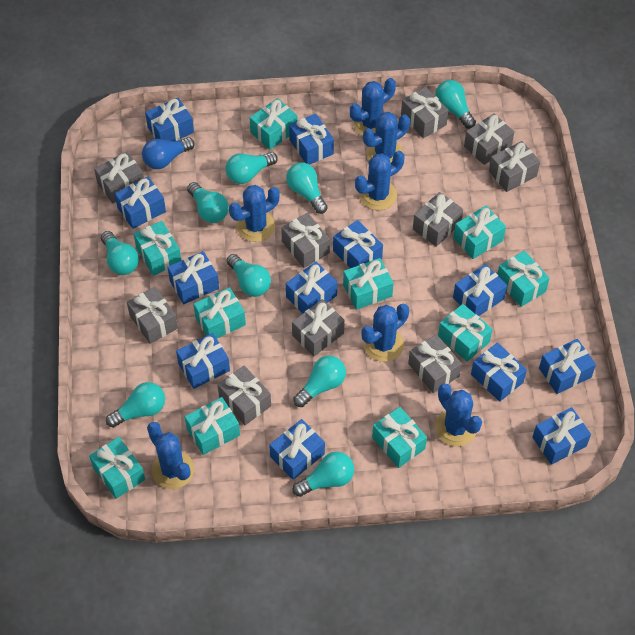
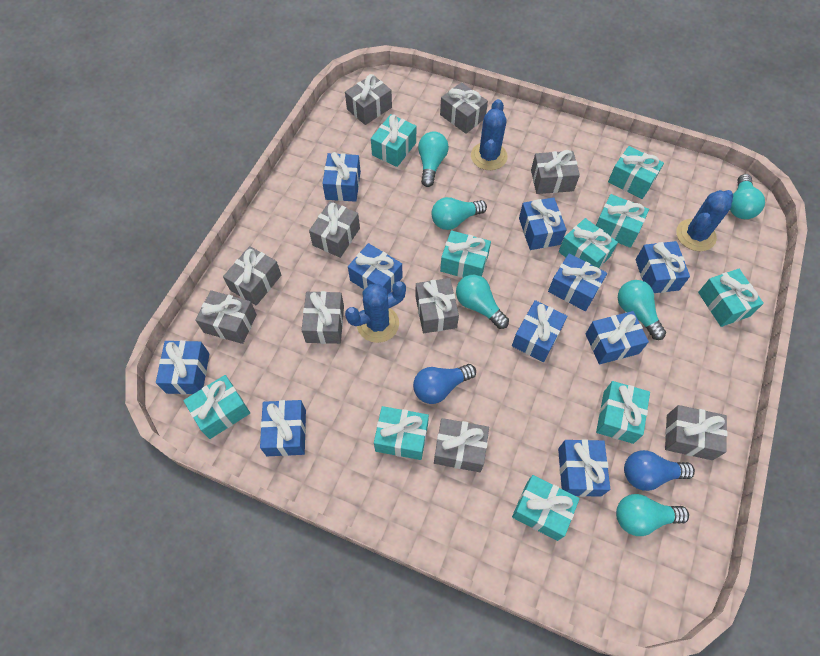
blue cactus: [147,422,194,489] [229,185,280,242] [350,78,396,136] [355,151,405,210] [361,304,409,362] [363,112,410,162] [435,384,482,447] = 7 -> [345,281,406,343] [471,99,508,170] [676,190,733,251] = 3
blue gift: [115,176,166,229] [145,98,194,141] [168,251,219,304] [176,333,230,389] [269,419,325,480] [286,262,337,314] [289,114,334,165] [333,220,383,268] [453,264,507,316] [471,342,527,402] [532,407,591,465] [539,339,596,394] = 12 -> [156,340,209,394] [260,400,306,456] [322,152,361,202] [348,243,402,294] [512,300,567,362] [519,197,567,250] [548,254,607,311] [558,439,610,497] [586,311,649,364] [636,241,690,293] = 10
blue light bulb: [142,137,195,169] = 1 -> [413,364,476,404] [624,450,695,491] = 2
turquoise light bulb: [101,231,139,275] [106,382,165,428] [187,182,229,223] [225,152,278,184] [227,254,271,297] [286,162,328,214] [293,355,346,407] [293,452,354,497] [435,80,476,129] = 9 -> [418,131,449,187] [431,197,487,230] [456,275,509,329] [616,494,689,536] [618,280,666,340] [730,174,765,219] = 6

